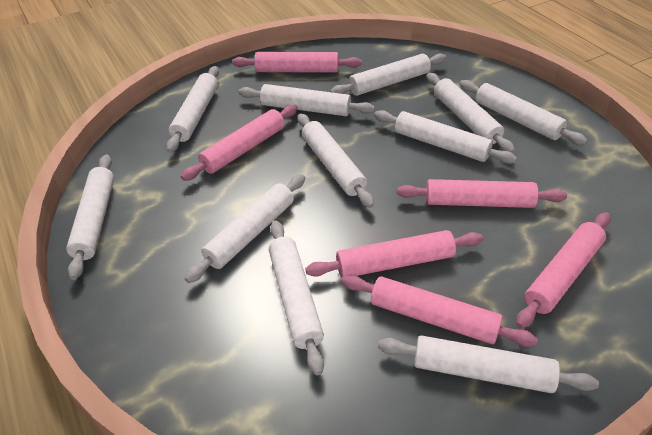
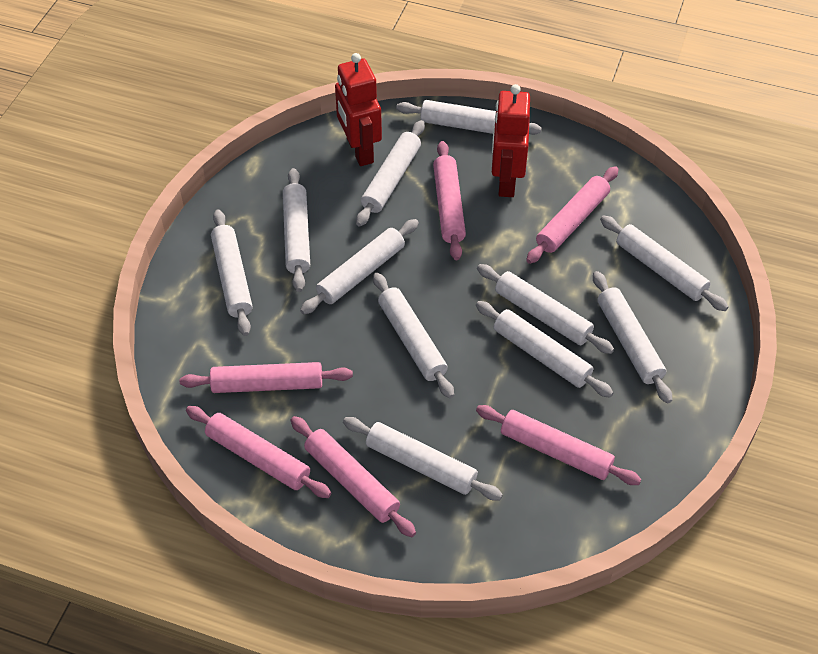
red robot: none = 0 -> [335,53,382,166] [492,84,530,197] = 2

